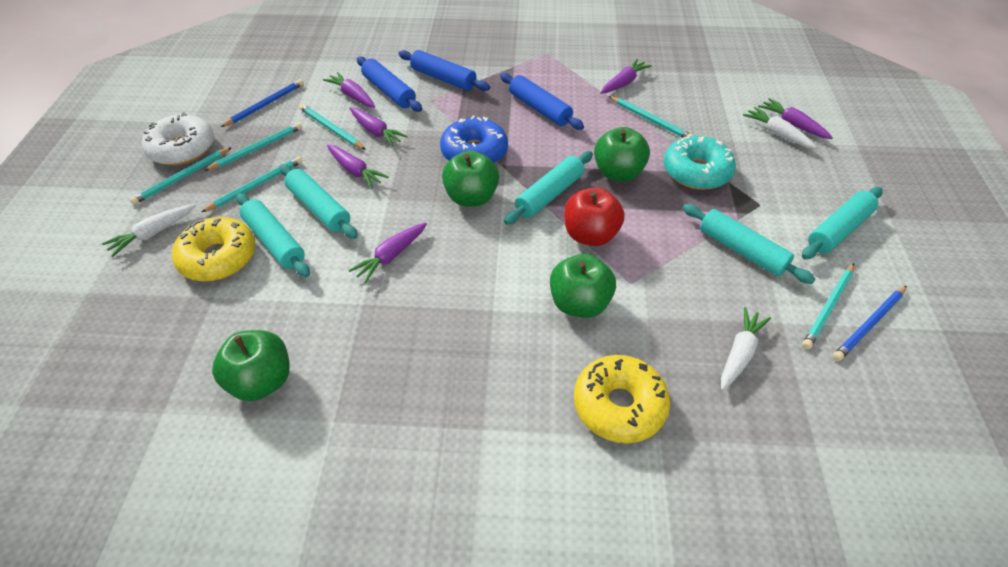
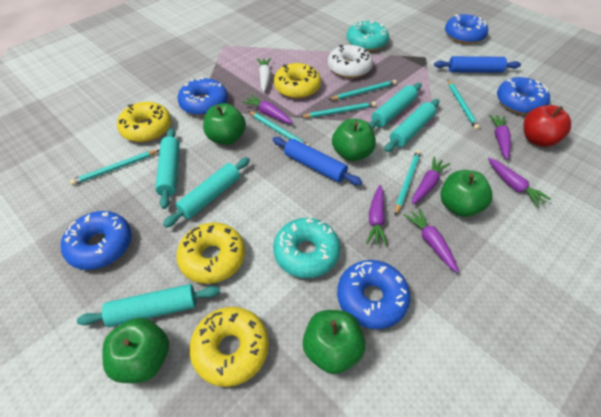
blue donut: [440,116,508,163] = 1 -> [61,211,132,270] [178,77,228,116] [337,260,410,329] [445,14,488,44] [497,77,550,115] = 5
blue pencil: [221,79,304,127] [833,286,907,361] = 2 -> none = 0
blue rolling pin: [357,56,422,112] [398,50,490,91] [500,73,584,130] = 3 -> [272,137,362,185] [434,56,521,73] = 2
green apple: [212,330,290,401] [442,151,499,206] [550,254,616,318] [594,127,650,182] = 4 -> [102,318,169,383] [203,103,246,145] [303,310,366,374] [332,118,376,161] [440,170,493,217] = 5
turquoise donut: [663,136,736,190] = 1 -> [273,218,340,278] [347,20,389,51] = 2
white carrot: [102,204,196,257] [721,307,771,390] [743,107,817,149] = 3 -> [257,58,271,92] = 1
yellow donut: [172,217,256,282] [574,355,670,443] = 2 -> [117,102,171,142] [176,222,245,284] [189,307,269,387] [274,63,321,99] = 4

